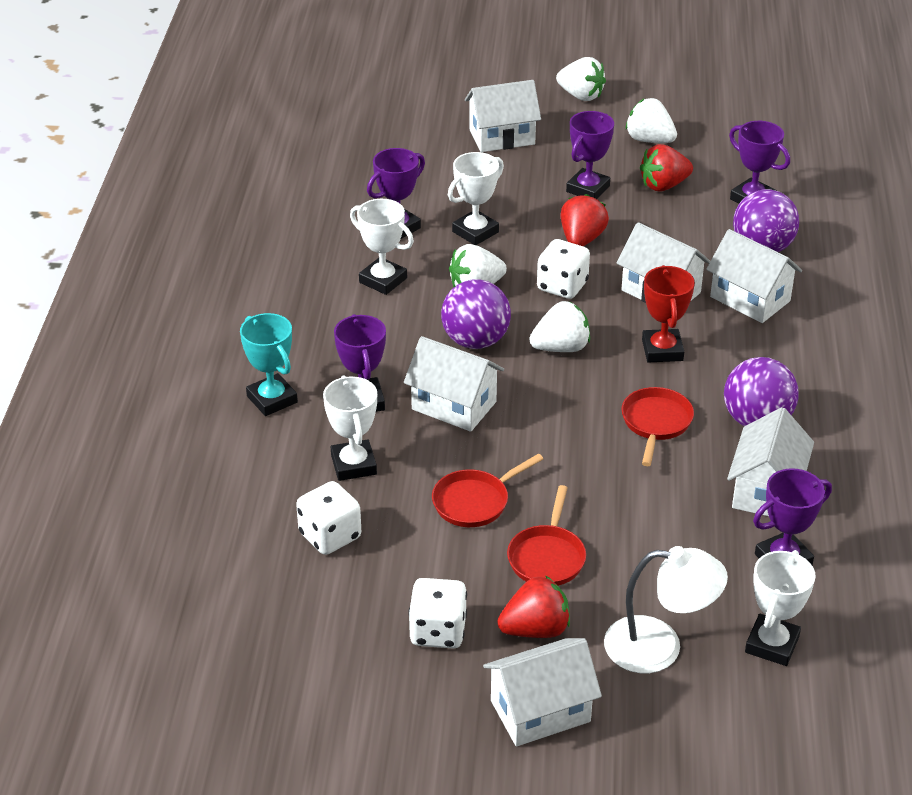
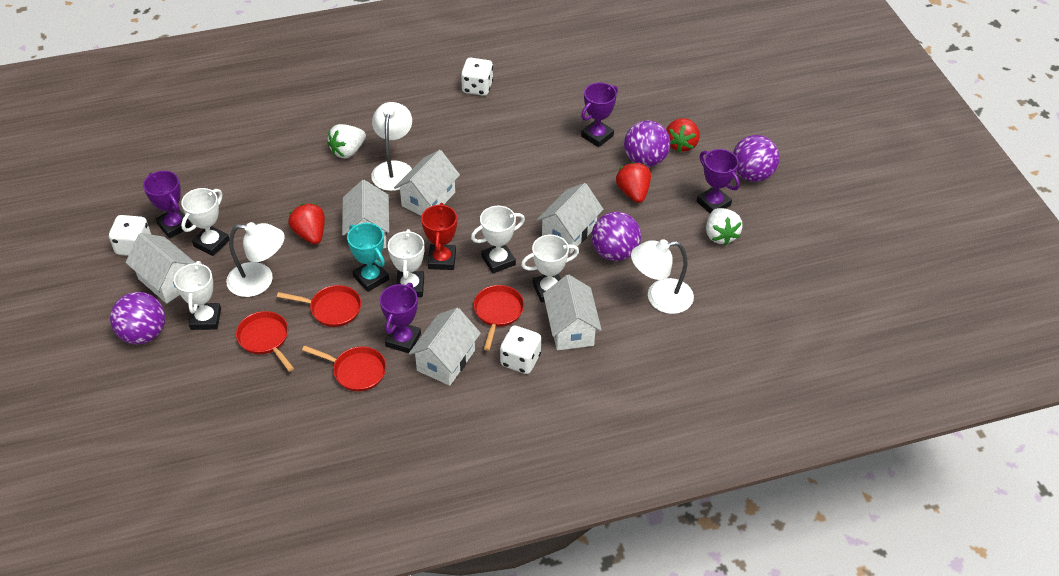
purple ball: [441,279,511,349] [724,357,799,426] [733,189,799,252] = 3 -> [110,292,165,345] [591,212,641,261] [624,120,670,167] [733,135,780,182] = 4
purple trophy: [334,314,386,412] [367,148,425,239] [566,111,614,199] [729,121,790,204] [753,468,832,565] = 5 -> [143,171,191,238] [380,283,421,353] [581,82,618,147] [697,149,740,213] = 4
red pan: [432,453,543,527] [507,485,586,586] [621,387,694,466] = 3 -> [236,311,294,372] [277,285,361,327] [302,346,386,392] [473,285,524,351] = 4
white lamp: [604,546,728,673] = 1 -> [226,222,285,297] [371,102,412,191] [631,239,694,314] = 3
white strawberry: [449,244,507,287] [529,301,590,352] [556,57,606,101] [626,98,677,143] = 4 -> [327,124,366,158] [706,208,743,246] = 2
white trophy: [323,375,377,481] [350,199,414,295] [448,152,504,245] [745,550,816,666] = 4 -> [174,261,221,330] [181,188,229,256] [388,229,425,297] [471,206,525,274] [521,235,579,303] = 5

